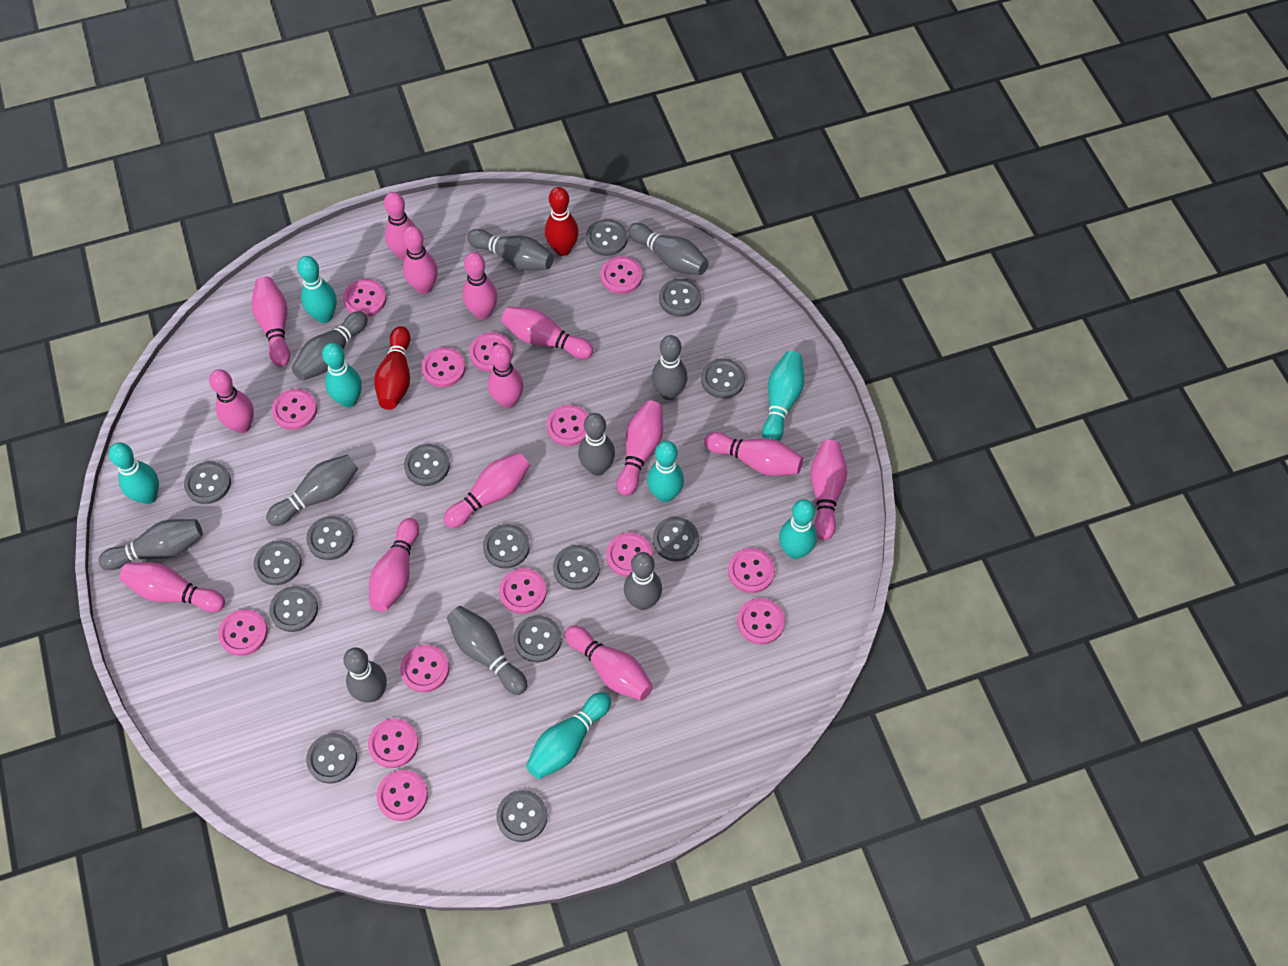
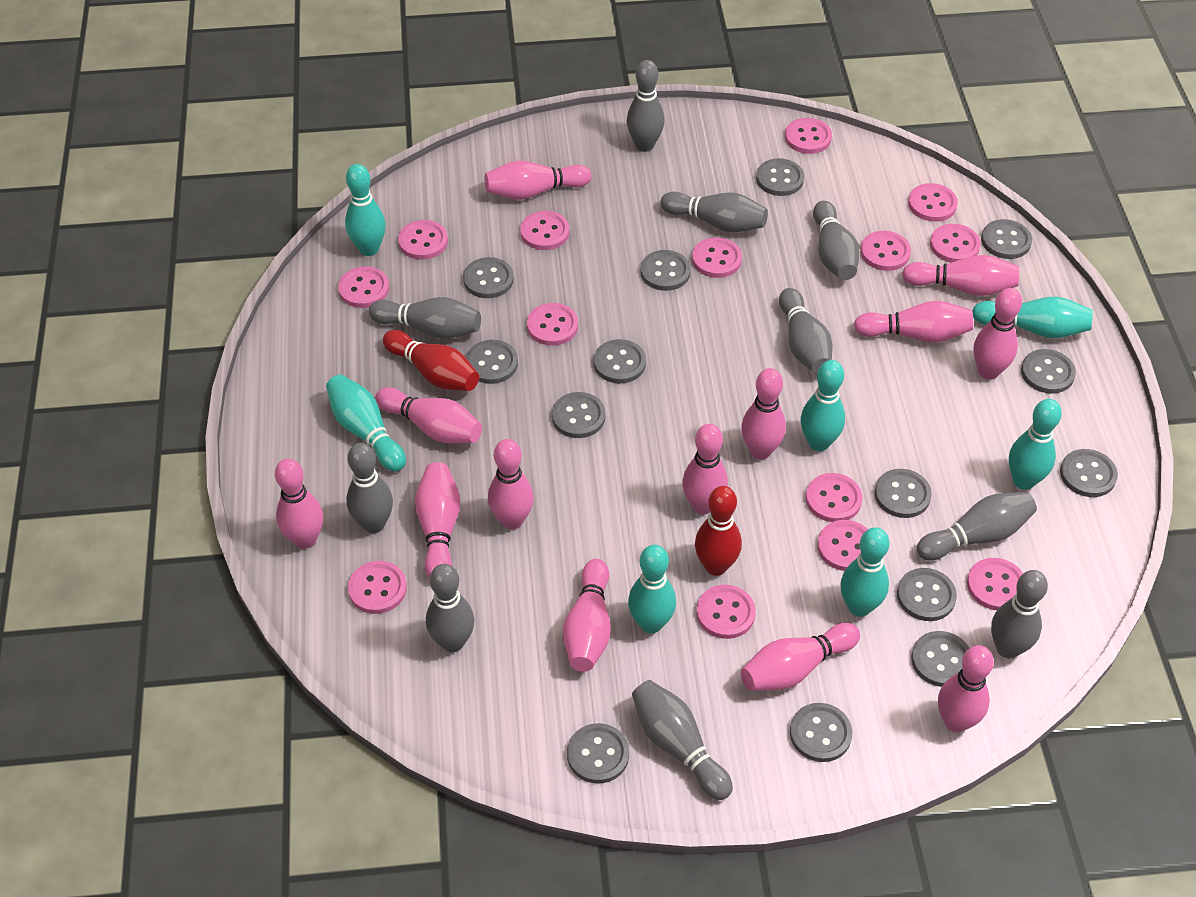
pink bowling pin: [120,562,225,612] [209,369,254,433] [252,277,290,367] [369,518,419,612] [384,192,416,261] [402,226,438,294] [443,452,530,528] [463,252,497,320] [488,344,524,408] [501,306,593,359] [565,625,653,701] [617,400,663,496] [704,432,803,476] [810,440,847,540] = 14 -> [275,458,323,549] [375,387,482,443] [415,462,460,578] [485,161,592,200] [488,439,534,529] [563,559,611,672] [682,424,728,514] [741,368,786,459] [741,623,860,691] [854,301,973,342] [902,255,1019,296] [938,645,994,732] [973,288,1022,380] = 13

